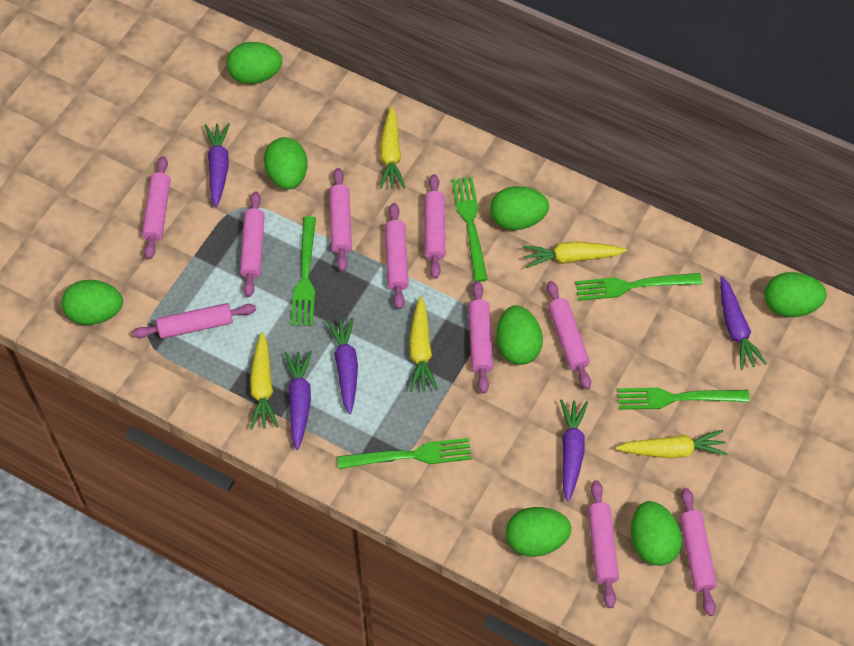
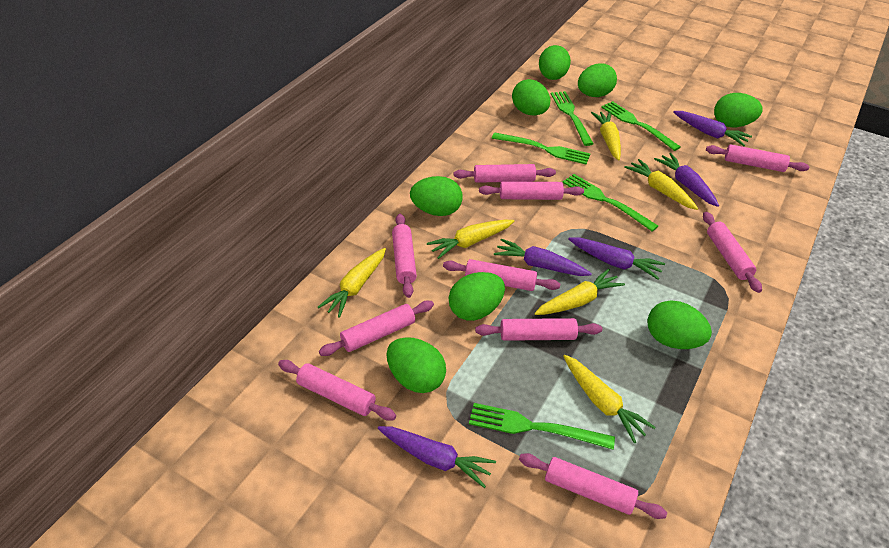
yellow carrot: [250,332,278,430] [380,106,405,189] [409,296,438,392] [523,241,627,268] [615,430,728,458] = 5 -> [318,248,386,318] [427,220,514,259] [534,269,625,315] [563,355,656,443] [591,111,621,161] [624,159,698,210] = 6

